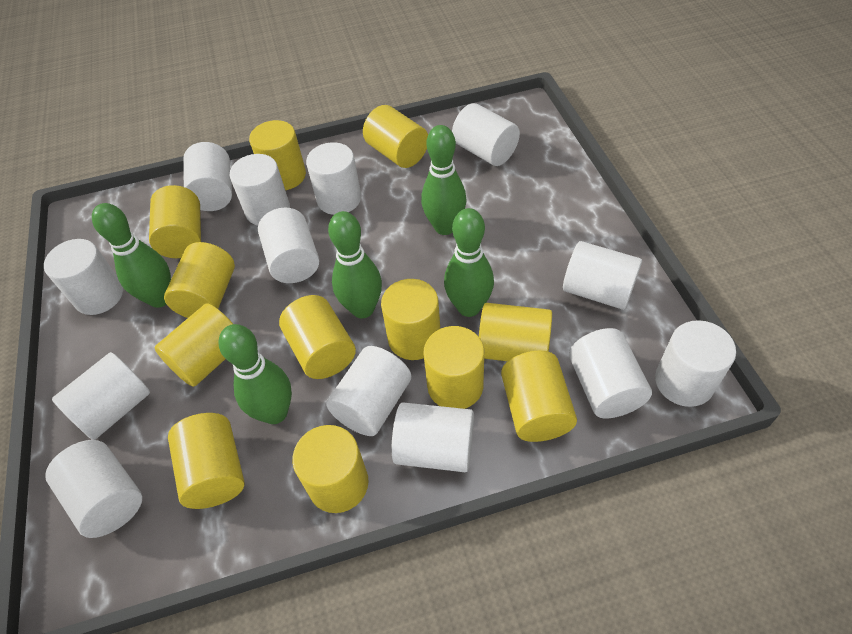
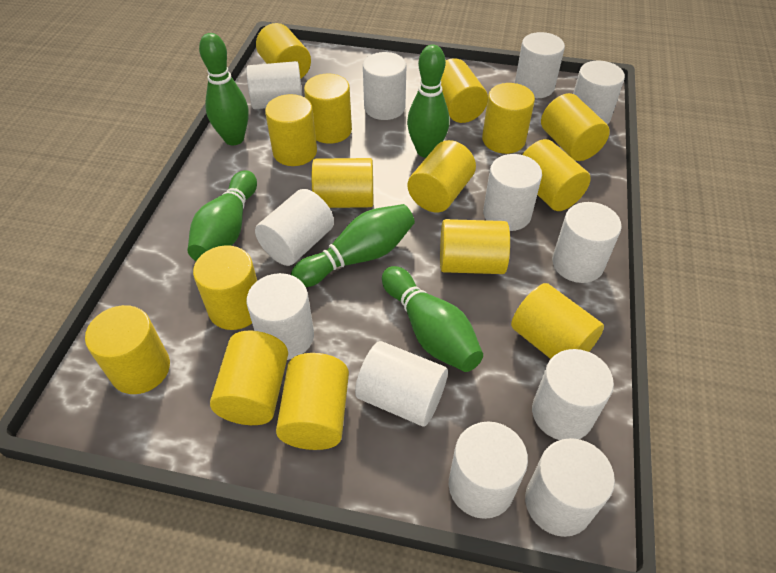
white cylinder: [44,239,123,315] [45,440,142,538] [52,352,150,440] [183,142,232,211] [230,154,290,226] [258,208,319,283] [306,142,361,215] [326,346,411,436] [391,402,474,472] [452,103,520,166] [563,241,642,310] [569,328,652,419] [655,320,736,407] = 13 -> [246,61,302,109] [246,273,314,360] [255,189,334,266] [355,341,448,426] [363,52,406,120] [449,421,528,519] [483,154,542,231] [515,32,565,98] [525,438,615,537] [532,349,614,440] [552,202,622,283] [573,61,625,125] = 12
yellow cylinder: [149,185,201,258] [155,303,233,387] [164,242,235,318] [168,413,245,509] [249,120,306,190] [279,295,356,379] [292,425,369,513] [363,105,428,168] [381,279,440,360] [423,326,484,409] [479,303,552,361] [501,351,577,442] = 12 -> [85,305,170,394] [193,245,257,330] [210,330,288,425] [256,23,311,79] [265,94,317,166] [276,353,349,450] [304,73,352,144] [312,158,373,208] [408,140,476,212] [440,219,510,274] [441,58,488,123] [482,83,535,154] [511,283,604,359] [522,139,591,211] [541,93,610,161] = 15

